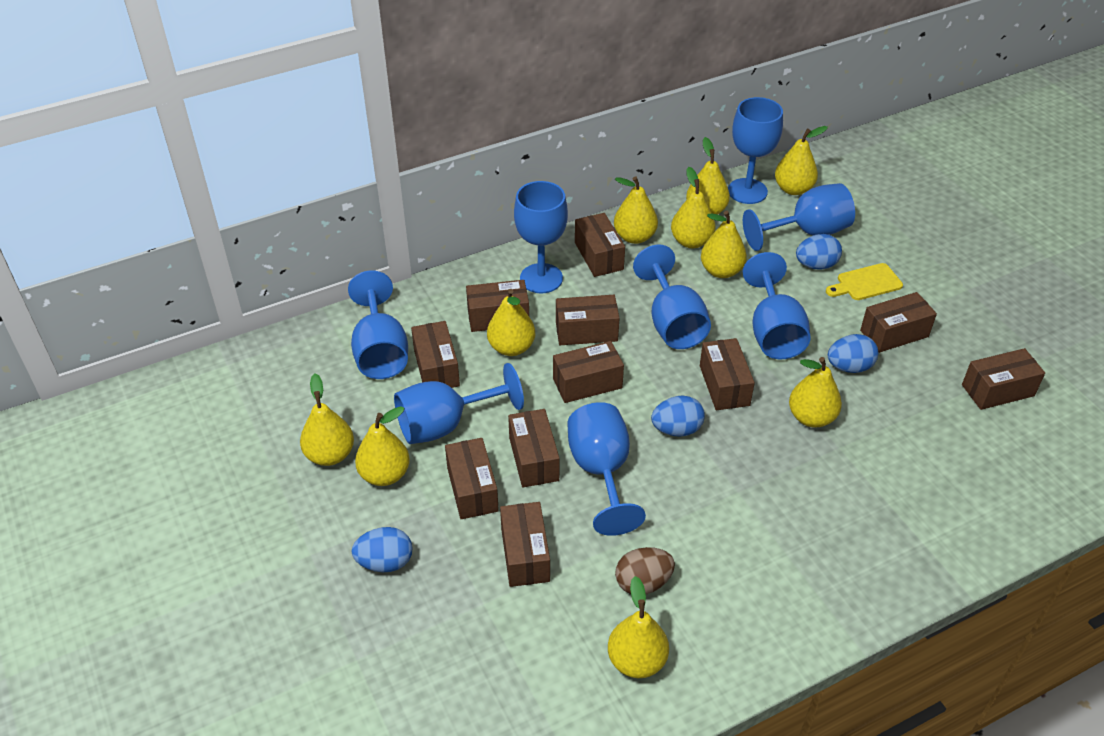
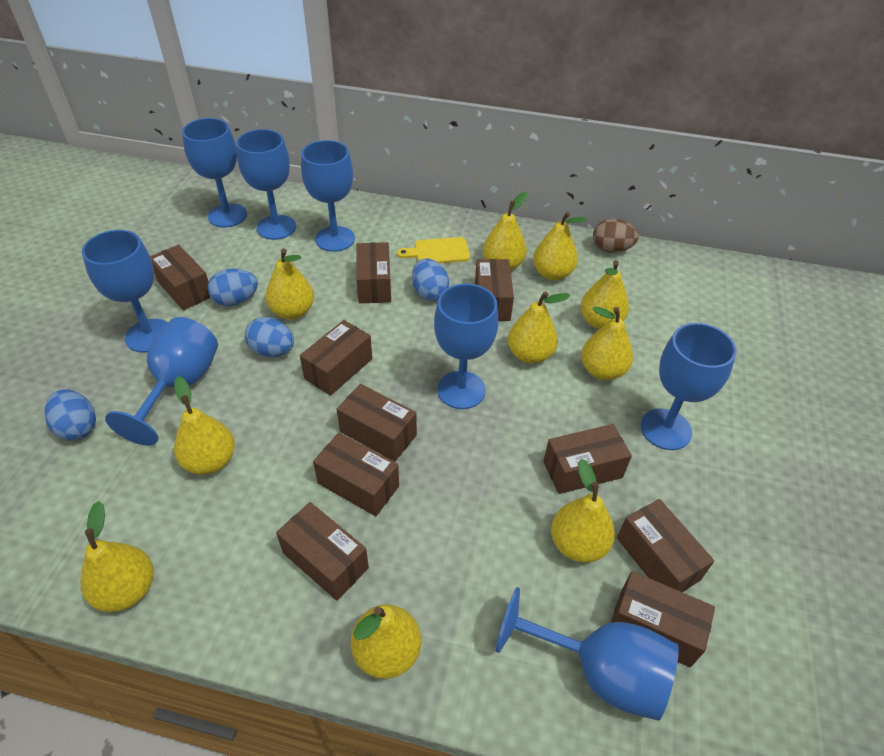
brown box: [411,321,460,388] [445,438,499,519] [466,280,529,332] [500,502,550,587] [508,409,560,487] [553,341,624,403] [556,295,619,345] [575,213,625,277] [700,338,755,410] [860,292,937,353] [962,348,1045,410] = 11 -> [150,245,211,311] [276,502,369,601] [300,320,372,396] [313,433,399,516] [337,384,417,462] [356,242,391,303] [475,259,514,321] [543,424,632,494] [611,571,715,667] [617,499,714,592] = 10

